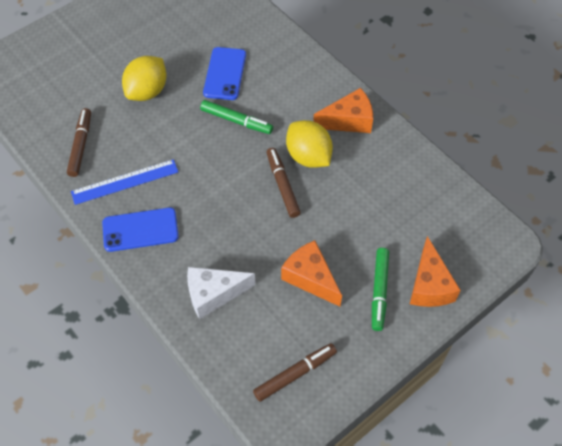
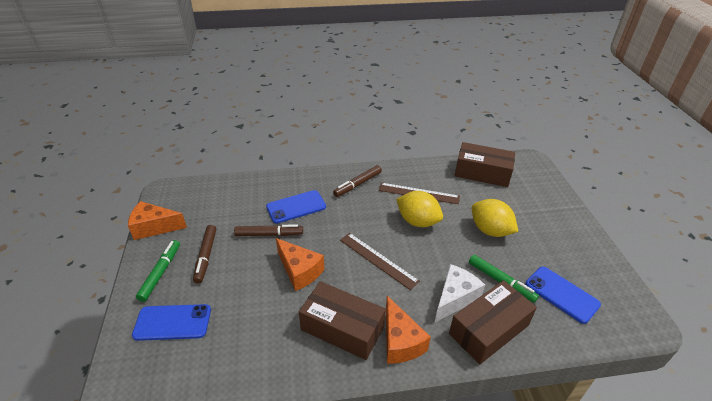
blue phone: [102,208,179,252] [203,47,246,100] = 2 -> [132,304,211,341] [266,190,326,223] [526,267,601,324] = 3
blue ruler: [71,159,178,205] = 1 -> none = 0
brown box: none = 0 -> [299,281,386,360] [449,280,537,364] [455,142,515,187] = 3
brown ruler: none = 0 -> [340,233,420,290] [378,183,460,204] = 2

